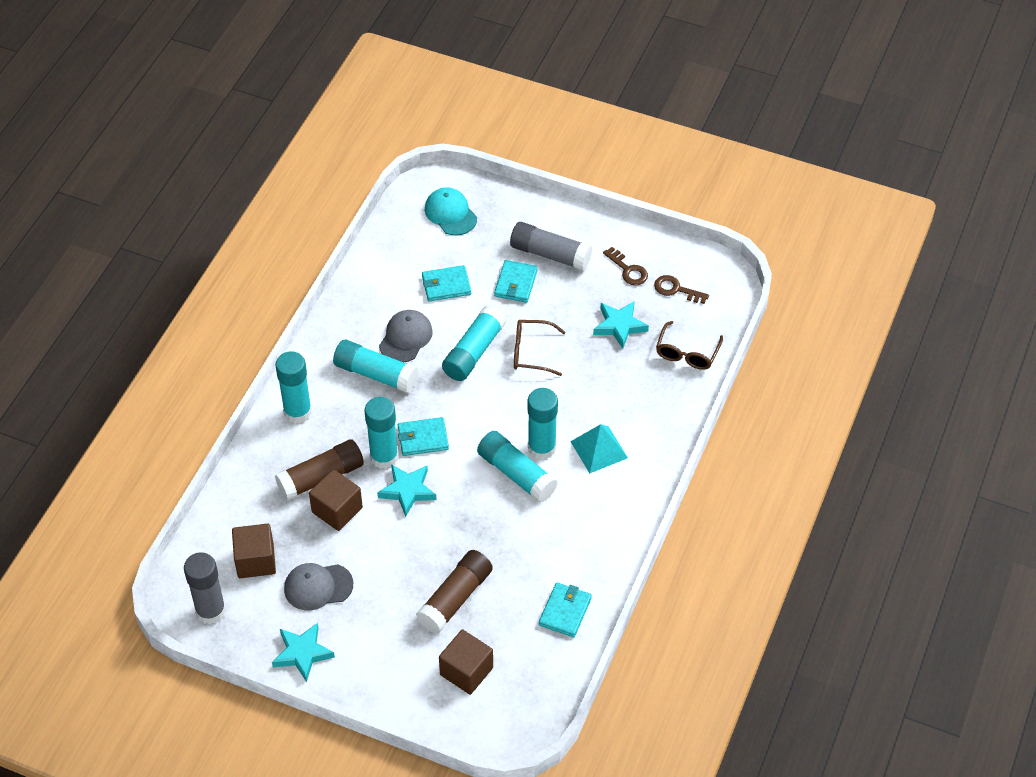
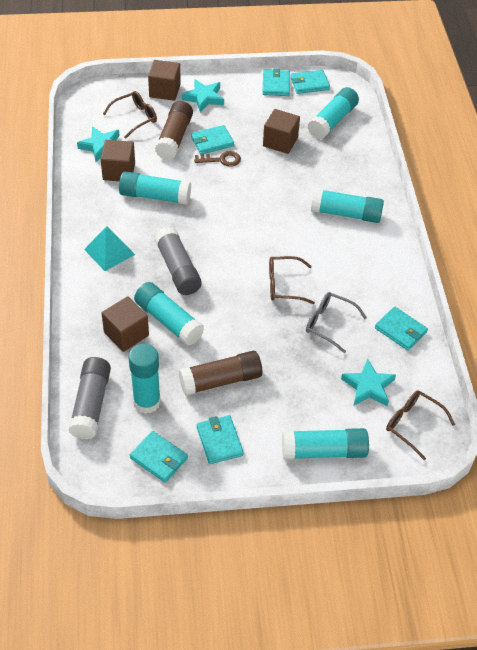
brown cube: [232,524,276,578] [309,469,363,531] [439,629,493,695] = 3 -> [101,140,135,181] [101,296,149,352] [148,60,181,101] [263,109,300,154] = 4
brown glasses: [514,320,565,376] [656,321,723,370] = 2 -> [103,91,157,139] [269,256,315,304] [386,390,455,460] = 3
brown key: [603,247,648,285] [654,275,709,304] = 2 -> [194,151,241,167] = 1
grey cap: [284,563,353,611] [379,310,433,362] = 2 -> none = 0
grey glasses: none = 0 -> [306,292,367,353] = 1
turquoise cap: [424,187,477,236] = 1 -> none = 0
turquoise wallet: [398,417,449,456] [422,265,471,301] [494,260,538,303] [539,583,592,637] = 4 -> [130,431,188,483] [191,125,234,154] [197,415,244,464] [262,68,290,96] [290,70,330,94] [375,307,428,351] = 6

